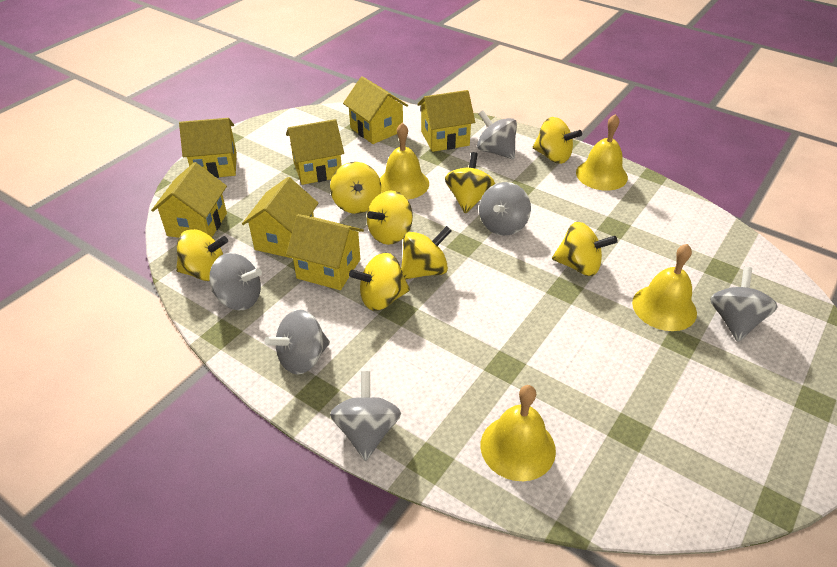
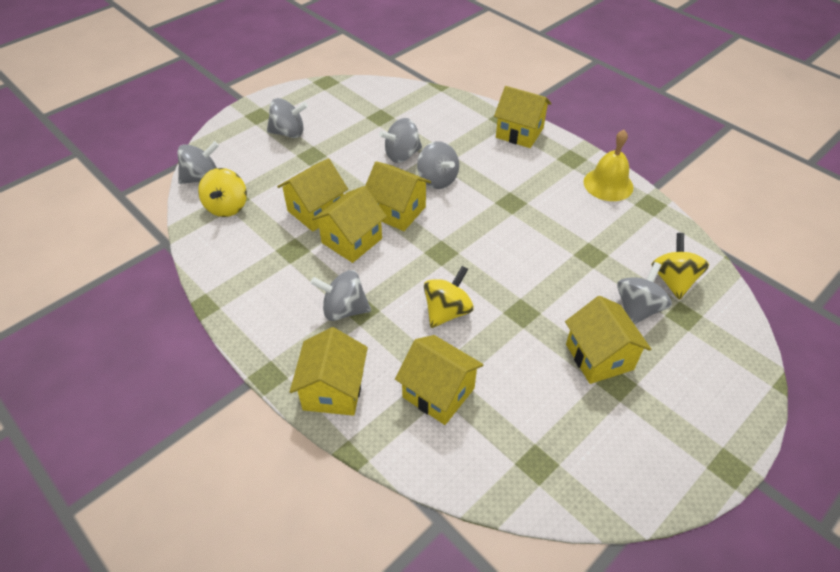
yellow bell: [380,123,429,200] [481,385,556,481] [576,114,628,191] [632,244,697,331] = 4 -> [583,130,634,201] = 1
yellow spinning top: [176,229,228,281] [330,162,381,214] [349,253,410,311] [367,191,413,245] [401,226,451,279] [445,152,495,213] [533,117,582,164] [552,222,617,276] = 8 -> [198,168,247,217] [424,266,474,328] [651,233,709,300] = 3

